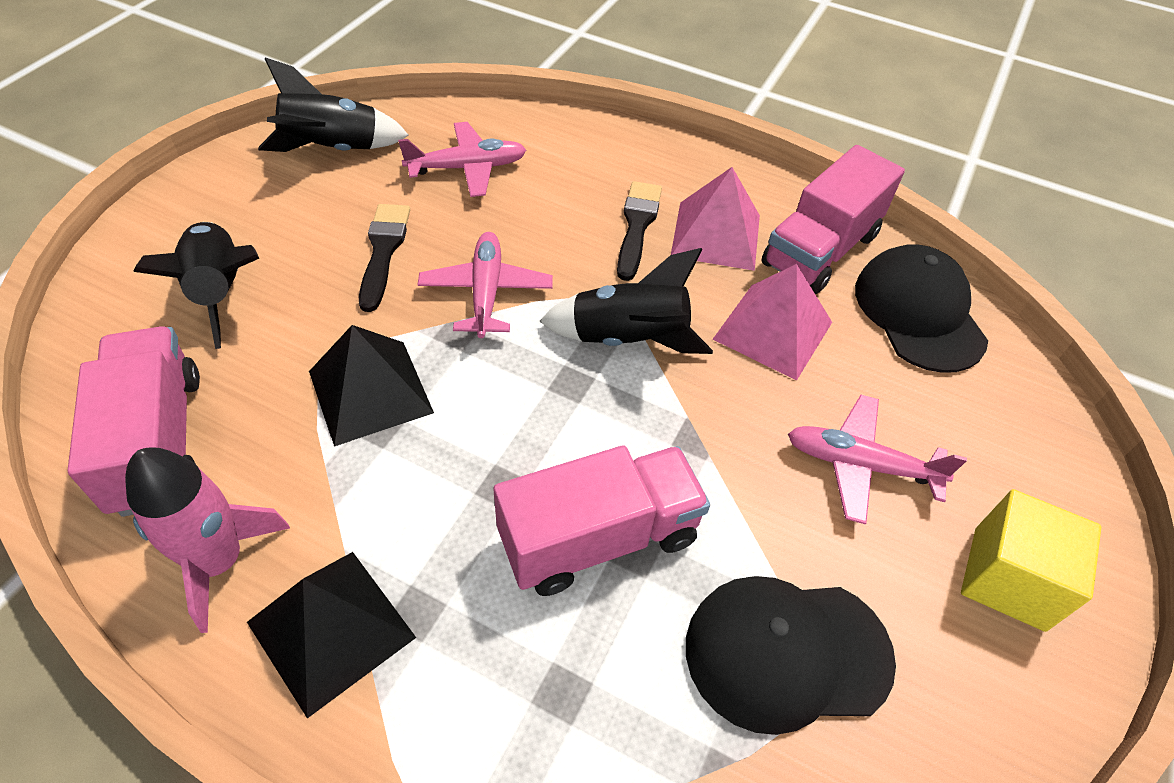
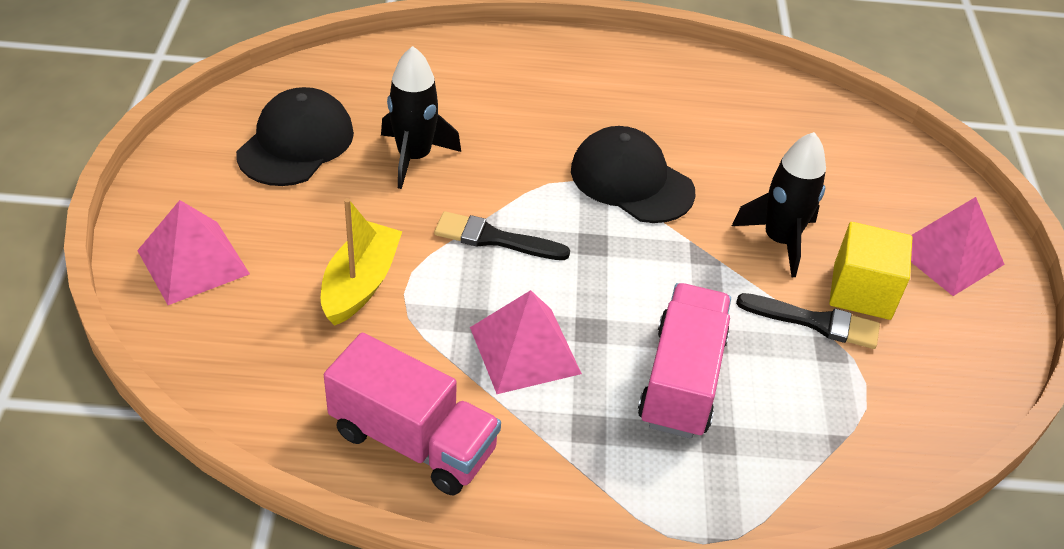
black pyramid: [247,552,416,718] [309,325,434,447] = 2 -> none = 0
black rocket: [133,222,259,349] [258,57,409,152] [539,248,713,354] = 3 -> [381,46,461,189] [732,132,826,277] = 2
pink plane: [398,122,526,197] [418,232,553,338] [788,395,967,525] = 3 -> none = 0
pink pyramid: [671,167,760,271] [713,264,832,381] = 2 -> [137,200,250,305] [470,290,582,394] [911,197,1005,296] = 3
pink rocket: [125,447,290,633] = 1 -> none = 0
pink truck: [67,326,200,517] [493,445,710,596] [761,145,905,294] = 3 -> [324,333,501,496] [638,283,731,439] = 2
yellow boat: none = 0 -> [321,198,402,326] = 1

